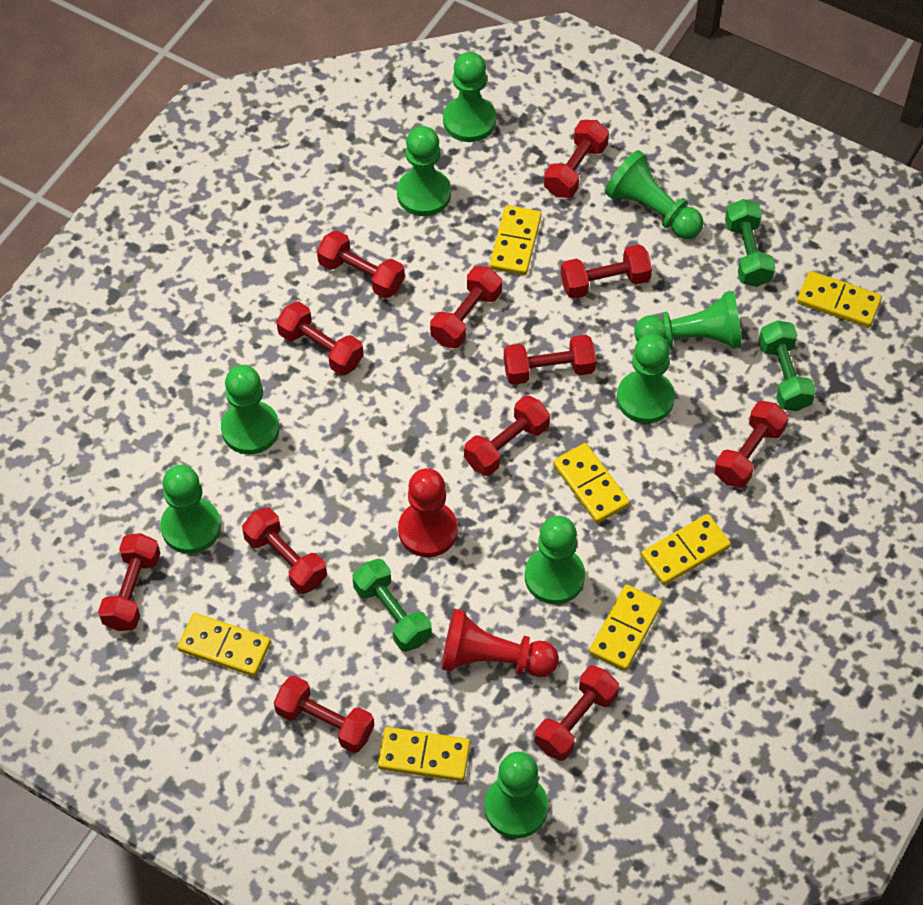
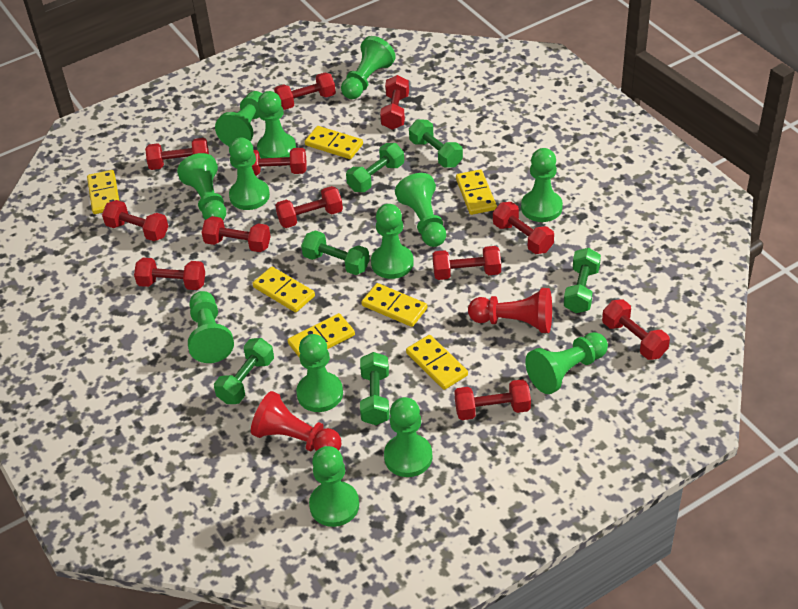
green dumbbell: [353,559,432,652] [725,199,775,287] [759,320,816,411] = 3 -> [214,338,274,404] [301,230,370,275] [346,143,404,192] [360,352,390,425] [409,119,463,168] [564,248,601,313] = 6
green pawn: [160,465,221,554] [221,365,279,454] [397,126,451,216] [443,52,496,142] [484,752,548,838] [525,516,585,604] [605,150,704,239] [617,334,675,423] [634,291,742,349] = 9 -> [177,153,226,220] [188,291,234,363] [215,91,262,146] [229,137,270,210] [257,91,296,158] [296,334,343,412] [309,446,359,527] [341,36,396,99] [371,204,414,279] [384,397,433,477] [395,173,446,247] [521,148,563,222] [525,332,608,394] = 13

